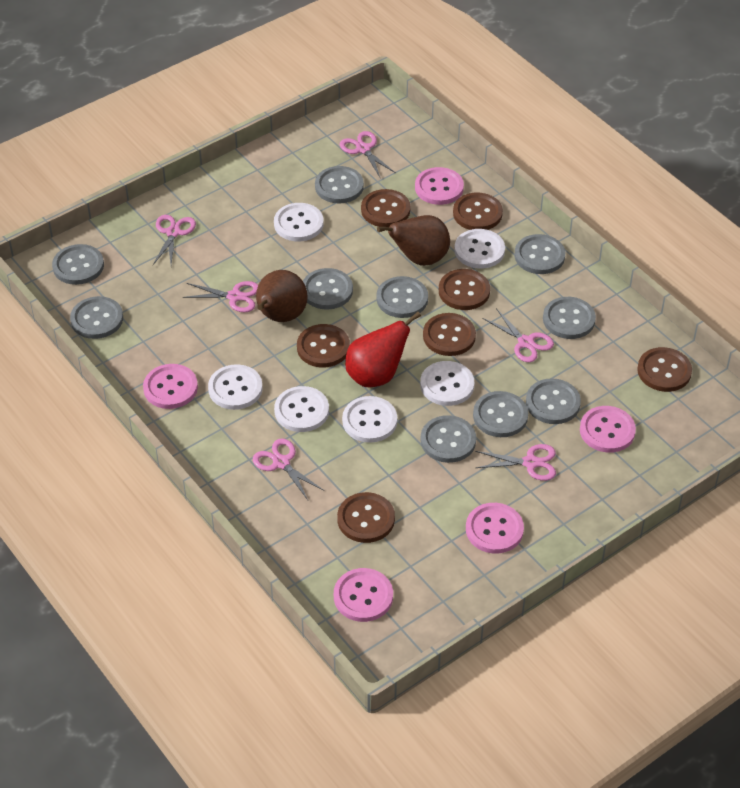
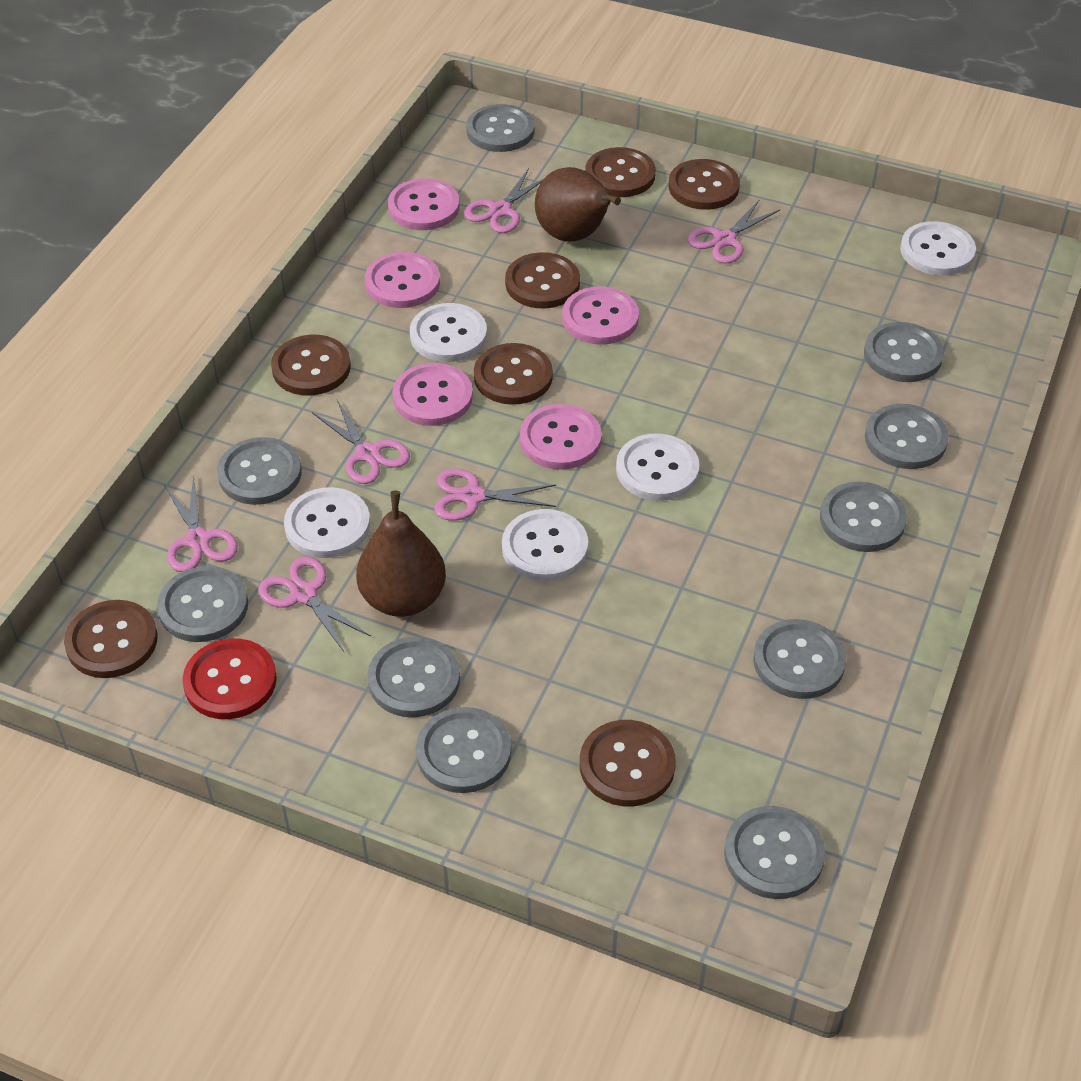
red button: none = 0 -> [182,638,277,719] = 1
red pear: [345,312,421,387] = 1 -> none = 0
white button: [208,364,263,410] [274,203,324,241] [274,386,329,432] [342,396,397,443] [420,361,474,406] [454,229,505,269] = 6 -> [284,487,370,558] [410,303,487,362] [502,509,588,581] [616,433,700,501] [900,221,976,276] = 5

